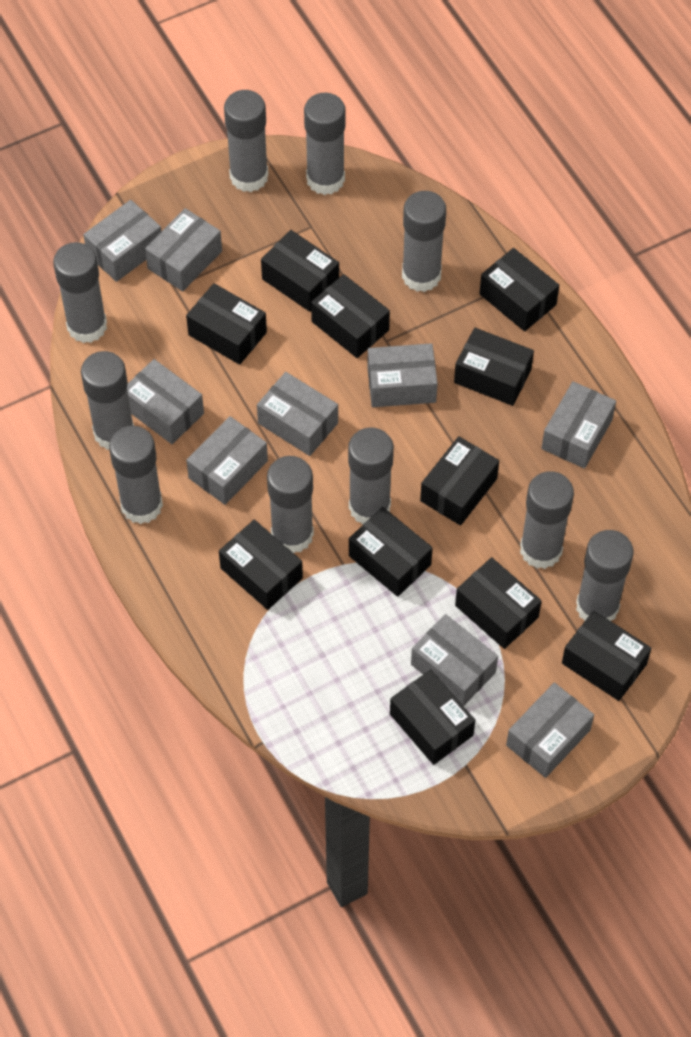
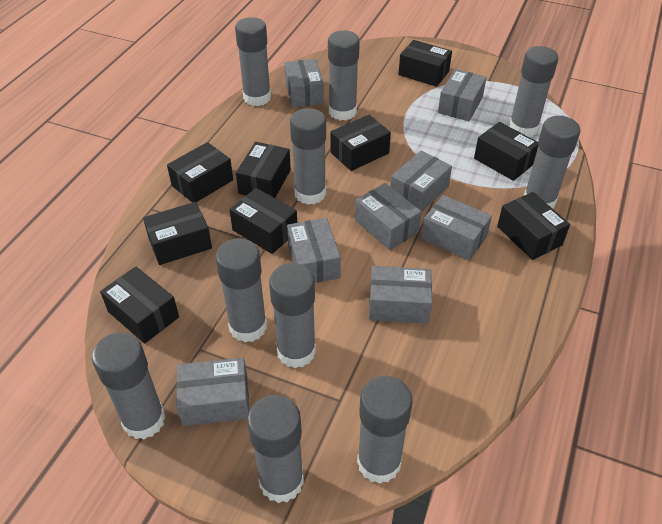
black box: [186,283,267,365] [219,520,303,610] [261,230,339,312] [311,274,390,358] [349,507,433,597] [390,669,475,765] [420,436,499,526] [454,328,534,406] [455,557,542,649] [479,248,559,331] [562,610,652,701] = 11 -> [100,266,179,344] [143,202,212,265] [167,142,233,203] [229,188,297,254] [236,142,291,198] [330,115,391,171] [398,40,452,87] [474,122,539,181] [497,192,570,260] = 9
grey box: [83,200,161,282] [127,359,204,444] [145,208,222,291] [186,416,268,505] [257,372,338,456] [367,343,438,407] [411,614,498,706] [506,682,594,778] [541,381,616,469] = 9 -> [176,358,249,426] [284,59,324,108] [287,218,341,283] [355,183,422,250] [369,266,432,324] [390,150,452,211] [421,195,492,261] [438,69,487,121] = 8

